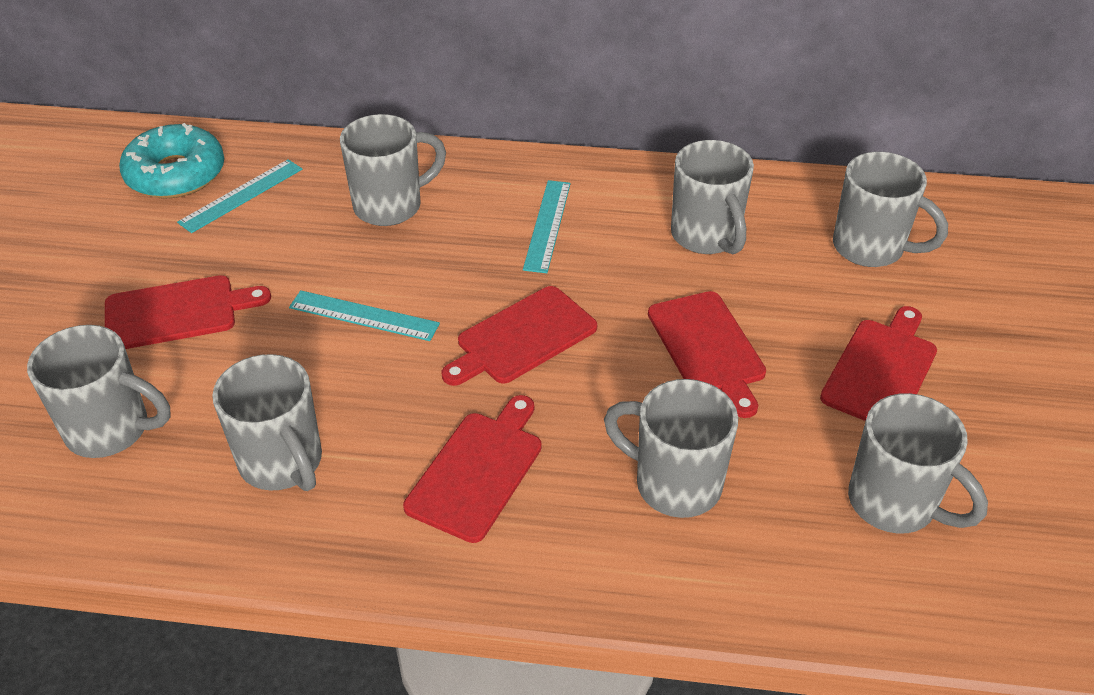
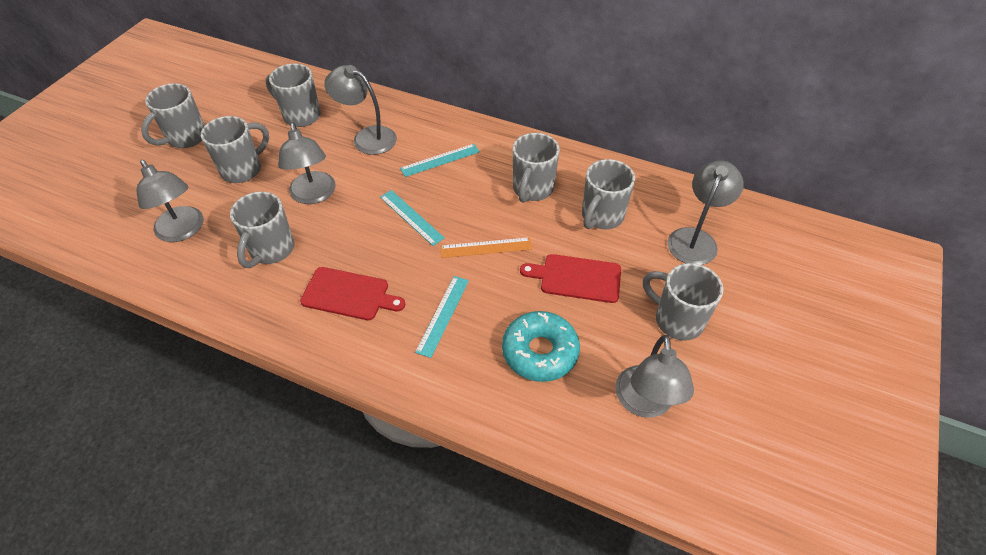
grey lamp: none = 0 -> [137,160,203,242] [278,123,336,204] [324,65,397,155] [615,335,694,418] [667,160,744,265] = 5
orange ruler: none = 0 -> [440,237,532,258] = 1
red cutting board: [105,275,271,349] [403,395,542,543] [442,286,597,386] [648,291,766,418] [820,306,937,421] = 5 -> [300,267,405,320] [520,254,621,303] = 2

